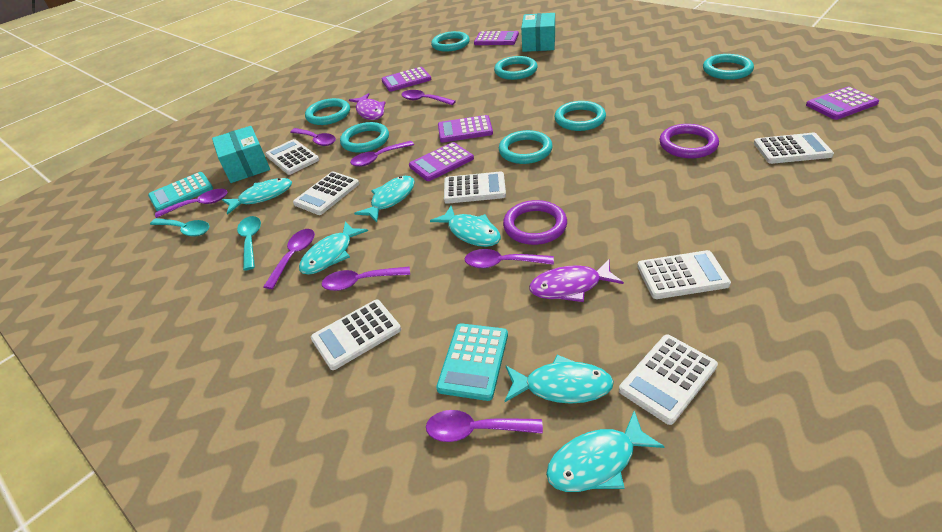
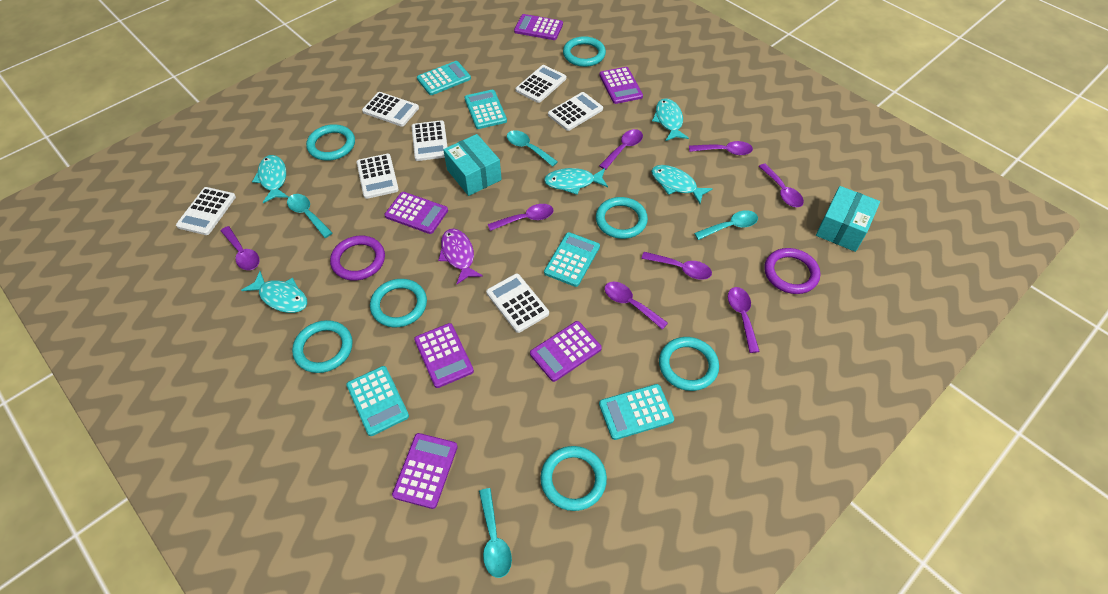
purple calculator: [382,67,432,92] [409,142,474,181] [438,115,493,143] [474,31,519,45] [806,87,879,120] = 5 -> [385,192,448,234] [392,433,458,509] [414,323,474,388] [514,14,563,40] [530,321,602,382] [599,67,643,104] = 6
purple fish: [349,93,386,120] [529,259,624,302] = 2 -> [438,229,483,284] = 1
turquoise calculator: [148,172,213,211] [436,323,508,401] = 2 -> [346,366,409,436] [417,61,471,95] [465,90,507,129] [544,232,600,287] [599,384,674,440] = 5
turquoise fish: [222,178,292,215] [299,221,368,275] [354,176,415,222] [430,206,501,247] [505,355,614,404] [546,411,665,492] = 6 -> [241,271,307,313] [252,155,289,203] [544,168,608,195] [651,165,713,204] [652,98,689,141] = 5
turquoise spoon: [150,218,209,237] [237,216,261,271] = 2 -> [287,194,332,238] [479,488,512,578] [507,130,558,167] [694,210,758,240] = 4

